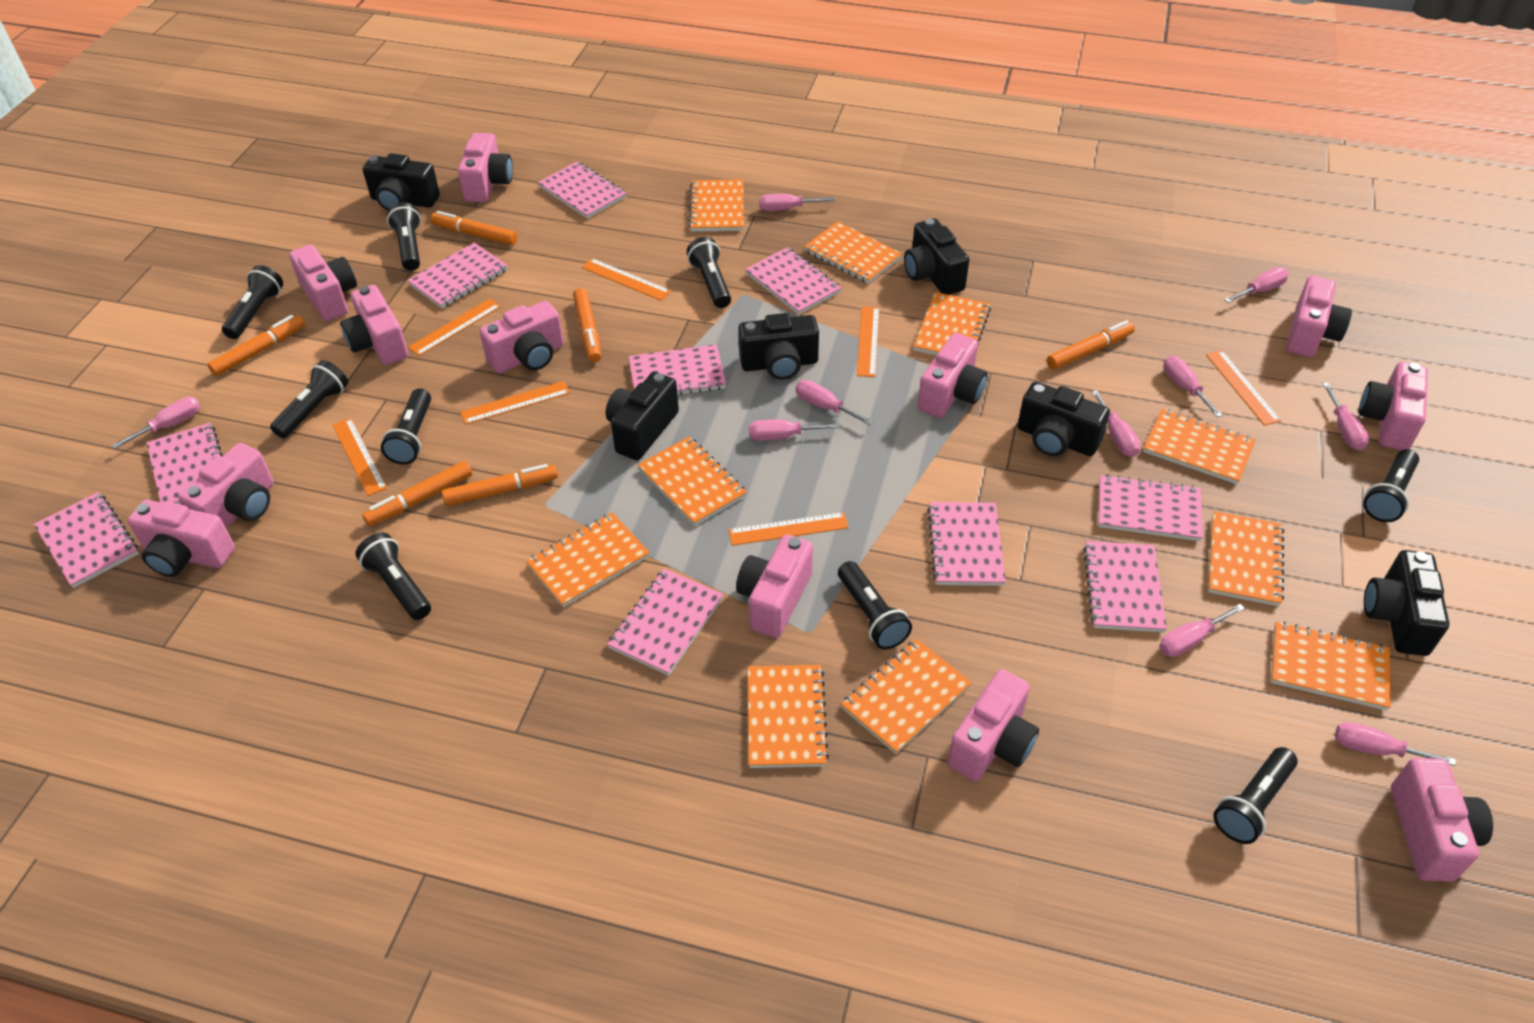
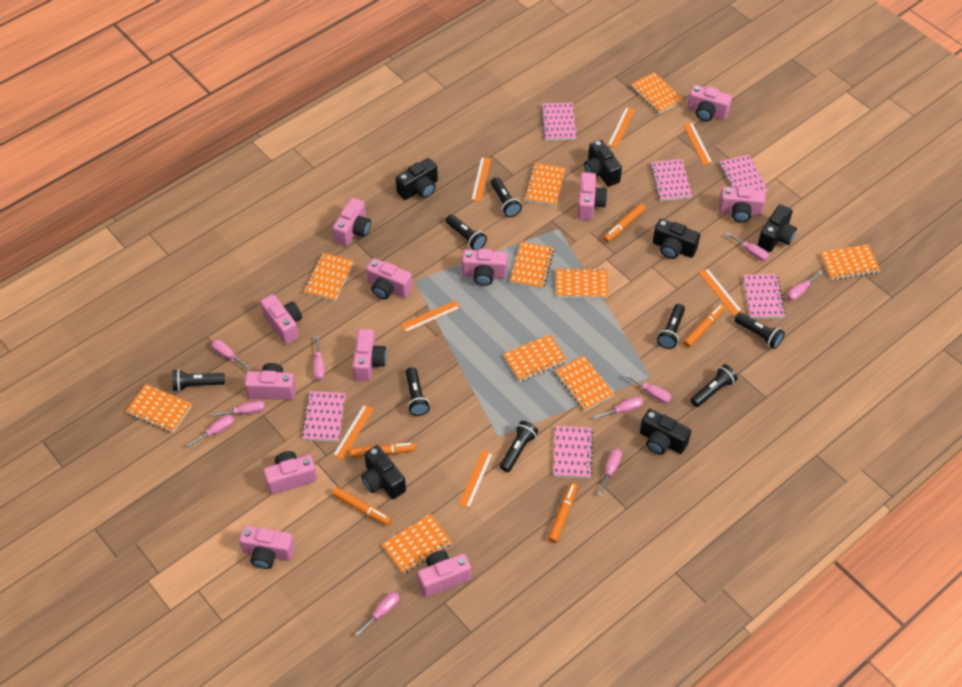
black flashlight: [222,265,283,339] [270,360,348,438] [356,532,431,620] [381,388,431,464] [387,202,421,271] [687,237,731,308] [838,561,912,650] [1213,747,1297,844] [1363,449,1419,522] = 9 -> [172,369,225,391] [406,367,430,416] [446,215,487,250] [491,177,522,217] [500,421,538,472] [657,304,685,349] [691,364,738,407] [734,312,785,349] = 8
orange marker: [208,315,305,376] [362,461,472,526] [430,211,517,245] [442,464,558,506] [573,288,601,362] [1047,320,1135,370] = 6 -> [332,487,392,526] [350,442,416,458] [548,482,578,543] [603,203,646,242] [683,304,725,348] = 5
pink notebook: [34,492,139,588] [147,423,223,505] [407,242,508,308] [538,162,627,219] [607,568,723,676] [629,344,726,395] [745,247,841,315] [927,502,1006,586] [1083,541,1167,633] [1098,474,1203,541] = 10 -> [301,391,345,442] [541,103,577,140] [553,426,593,478] [650,159,692,201] [719,155,768,192] [743,274,785,319] = 6

